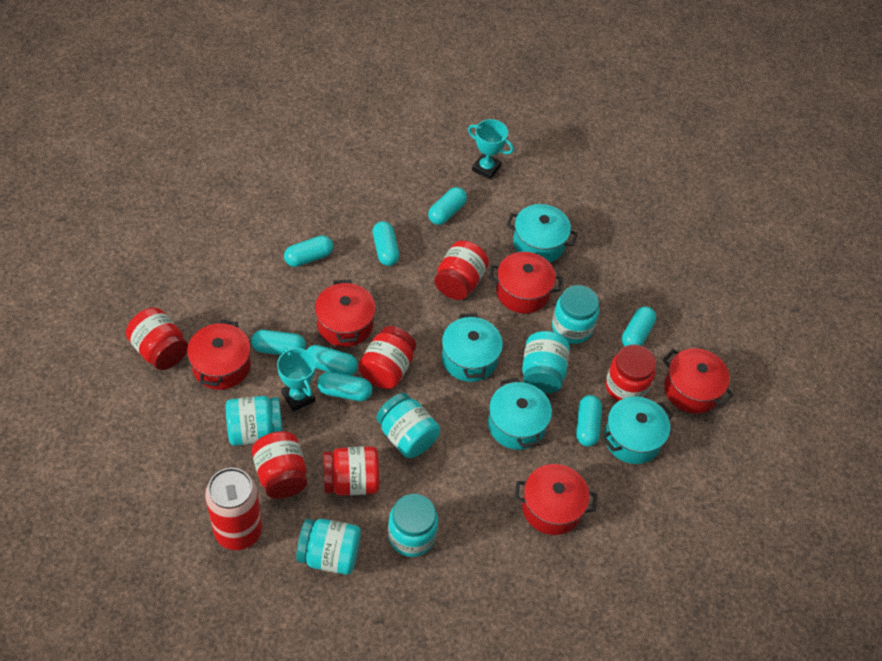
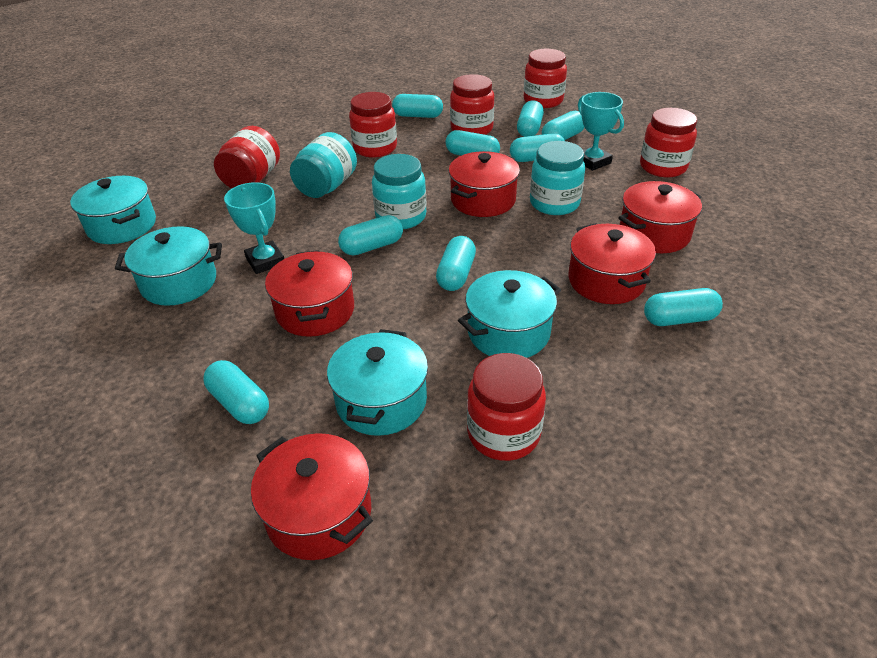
red can: [205,468,262,550] = 1 -> none = 0
turquoise capsule: [251,330,306,355] [284,235,333,267] [307,345,358,376] [317,372,372,401] [373,221,399,266] [428,187,467,225] [576,395,602,447] [622,306,656,347] = 8 -> [203,360,269,424] [338,215,403,256] [392,94,443,118] [436,236,476,291] [446,130,500,156] [510,133,565,162] [517,100,544,137] [542,111,585,140] [644,288,723,326] = 9
turquoise jar: [226,396,283,446] [296,519,361,575] [376,393,440,458] [388,494,438,557] [522,331,570,394] [552,285,599,344] = 6 -> [290,132,357,198] [372,154,426,229] [530,141,585,215] = 3

